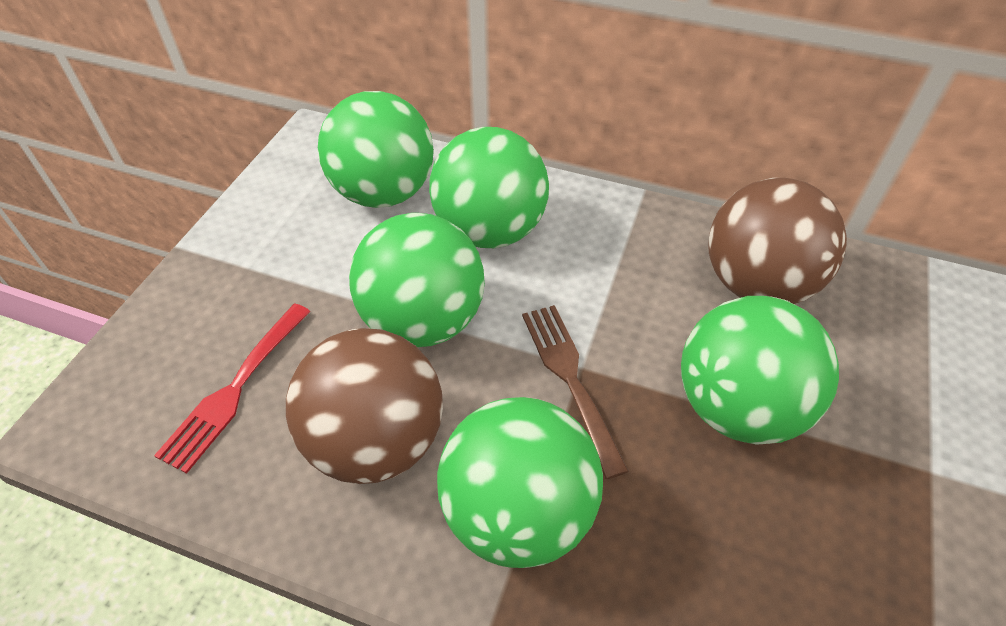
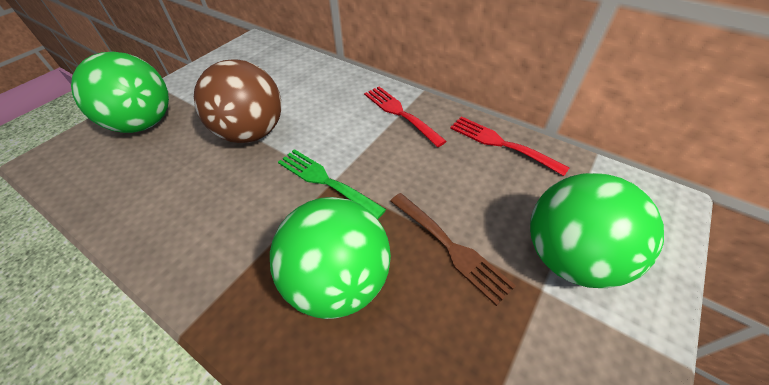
brown ball: [286,328,443,484] [708,178,847,304] = 2 -> [194,59,281,143] = 1
green ball: [318,91,434,208] [349,213,485,347] [429,127,549,248] [437,397,603,568] [681,296,839,445] = 5 -> [71,52,169,133] [270,197,391,319] [530,173,664,288] = 3
green fork: none = 0 -> [278,149,386,219] = 1
red fork: [154,303,311,474] = 1 -> [364,87,447,147] [450,116,570,176] = 2

